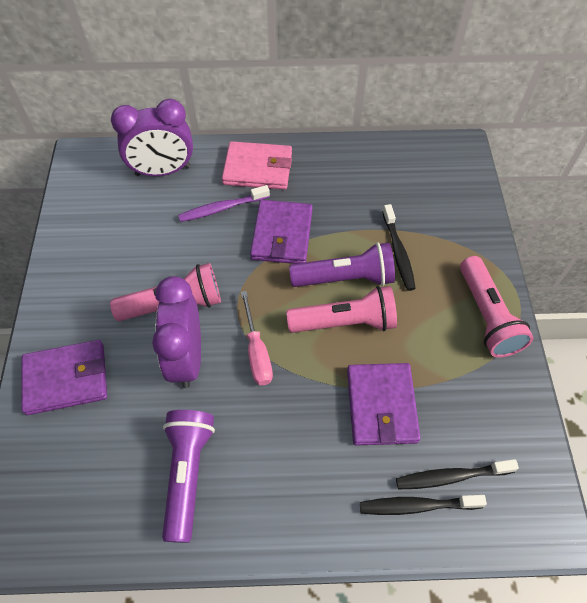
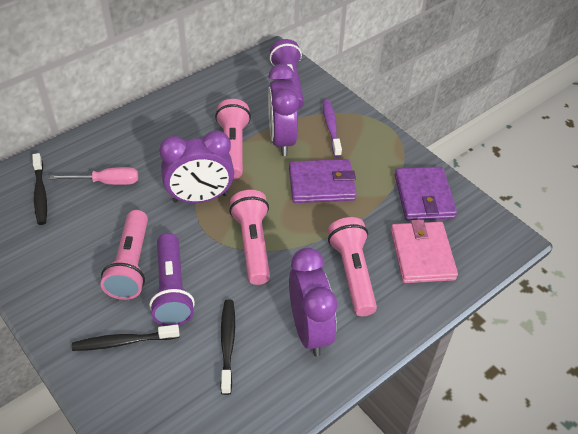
pink flashlight: [110,263,221,321] [286,286,397,333] [460,256,533,357] = 3 -> [101,210,148,300] [215,99,251,180] [229,190,270,285] [328,217,377,316] = 4
purple clock: [111,99,193,176] [152,276,201,388] = 2 -> [159,130,234,203] [268,64,299,156] [289,247,337,357] = 3
purple wallet: [21,340,107,415] [250,200,313,264] [347,363,421,445] = 3 -> [289,159,356,203] [395,167,457,221] = 2

